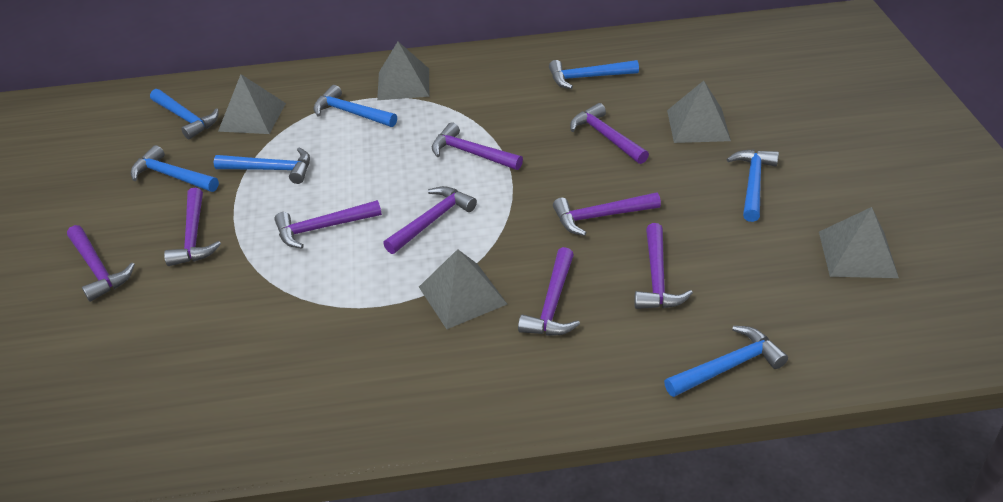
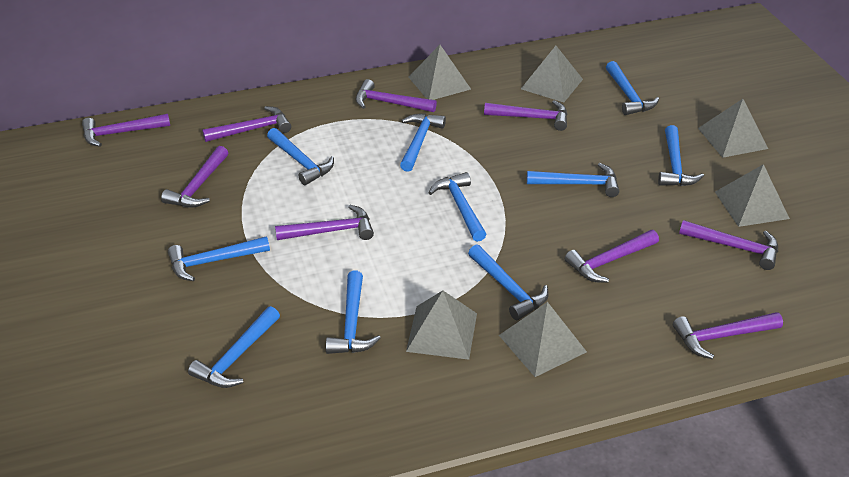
blue hammer: [131,145,219,192] [150,89,219,139] [214,147,310,184] [313,85,397,127] [549,60,639,89] [664,326,788,397] [726,149,779,222] = 7 -> [168,236,270,281] [188,306,280,388] [267,128,334,185] [326,271,381,354] [400,113,446,172] [429,172,487,242] [468,244,549,320] [527,163,619,197] [606,61,659,115] [658,125,704,186] = 10
grey pyramid: [218,74,286,134] [377,42,429,100] [419,249,507,329] [667,81,731,143] [819,207,899,278] = 5 -> [406,291,477,360] [409,45,471,100] [499,302,587,377] [521,46,583,102] [698,99,768,158] [715,164,790,227] = 6

